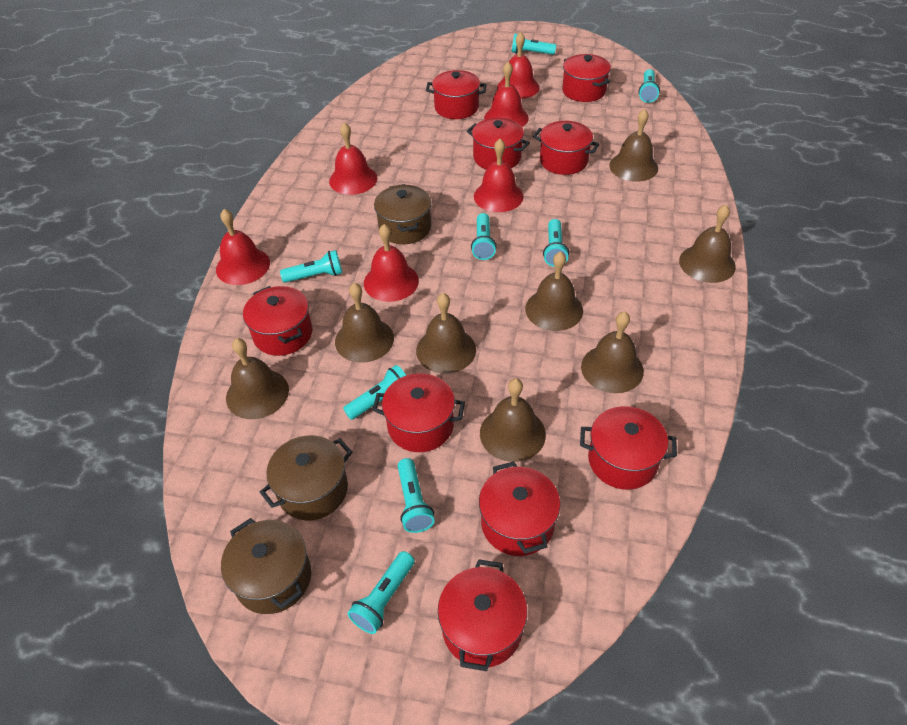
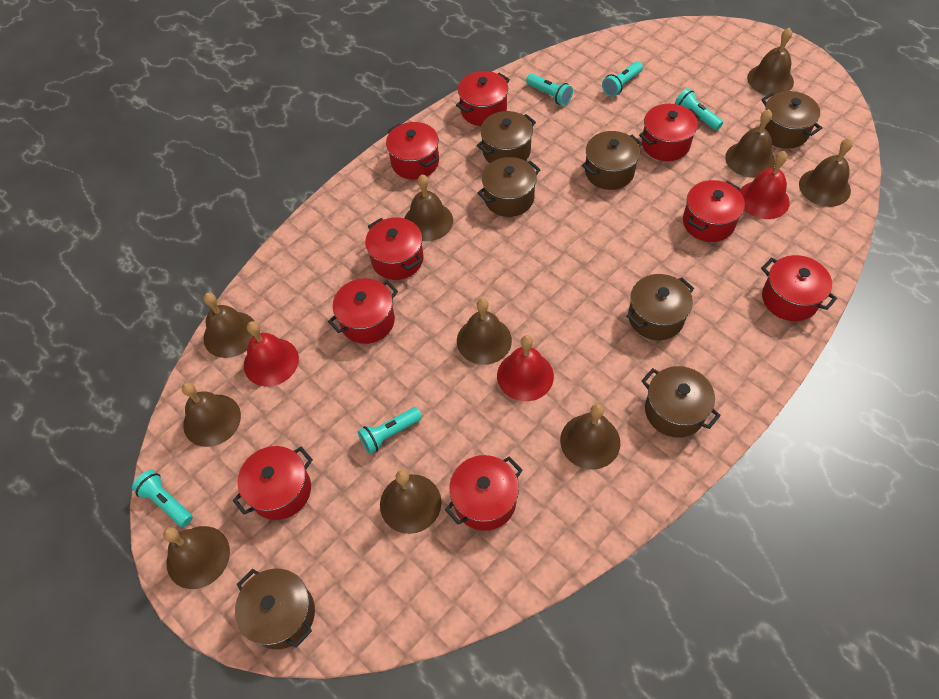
brown bell: [226,338,289,419] [335,283,394,363] [416,293,476,374] [480,378,546,462] [525,251,583,331] [581,311,644,393] [609,109,658,182] [679,205,736,283] = 8 -> [163,526,230,589] [182,382,241,447] [203,293,255,358] [380,470,442,534] [404,175,453,241] [457,298,512,365] [560,404,620,469] [725,109,775,178] [747,27,794,95] [799,138,853,207] = 10
brown pot: [221,518,311,614] [260,435,353,520] [374,184,431,244] = 3 -> [235,568,315,649] [477,111,536,163] [478,157,540,217] [582,131,643,190] [626,274,694,340] [641,366,721,438] [761,91,822,149] = 7
red bell: [216,209,270,285] [329,122,377,195] [364,224,419,302] [474,139,524,212] [484,62,529,127] [497,32,540,99] = 6 -> [244,321,299,387] [497,335,554,401] [740,151,790,219] = 3
turquoise flashlight: [280,250,342,283] [343,365,407,420] [348,551,415,634] [398,458,435,533] [471,213,497,260] [512,34,556,55] [543,219,569,267] [639,69,660,103] = 8 -> [132,470,193,527] [358,407,422,454] [526,74,573,106] [602,62,643,97] [675,88,723,130] = 5

